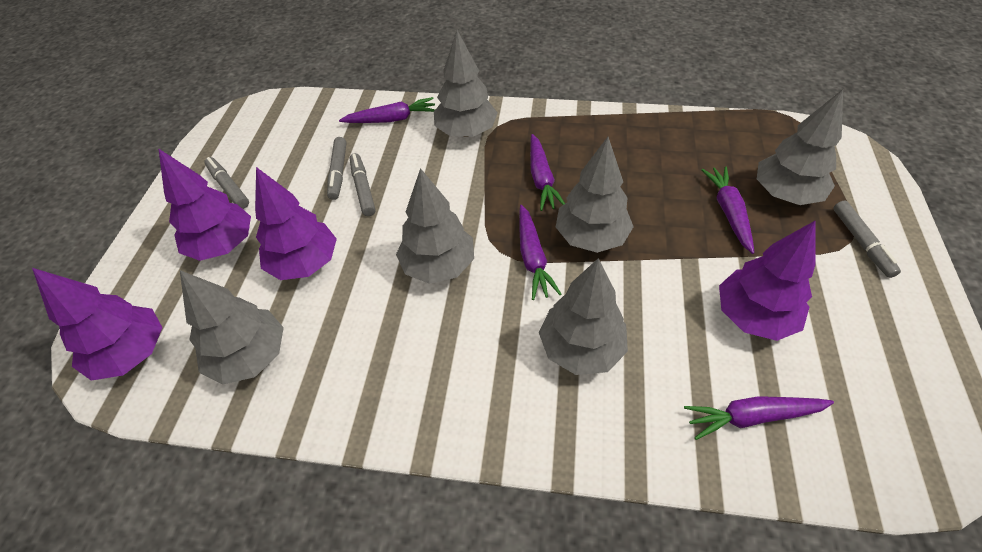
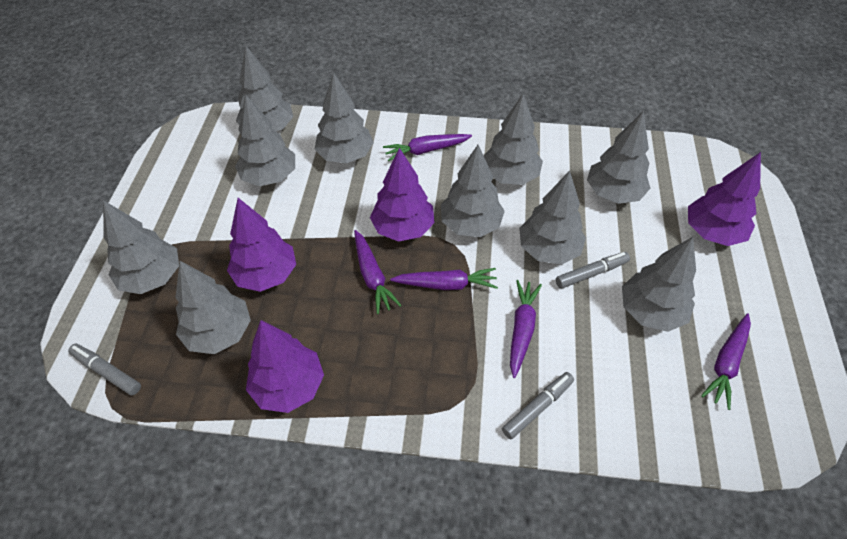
grey marker: [204,157,249,209] [327,137,346,200] [350,153,376,216] [833,201,901,278] = 4 -> [68,344,141,395] [502,372,574,439] [556,252,630,289] = 3
grey tree: [180,270,284,385] [396,168,474,284] [434,30,498,137] [539,258,628,375] [556,137,634,253] [757,89,843,205] = 6 -> [103,200,179,294] [175,261,251,354] [235,94,295,186] [236,46,293,131] [315,72,374,164] [441,145,505,237] [484,94,543,185] [519,171,586,265] [587,111,650,204] [622,237,696,332] = 10

